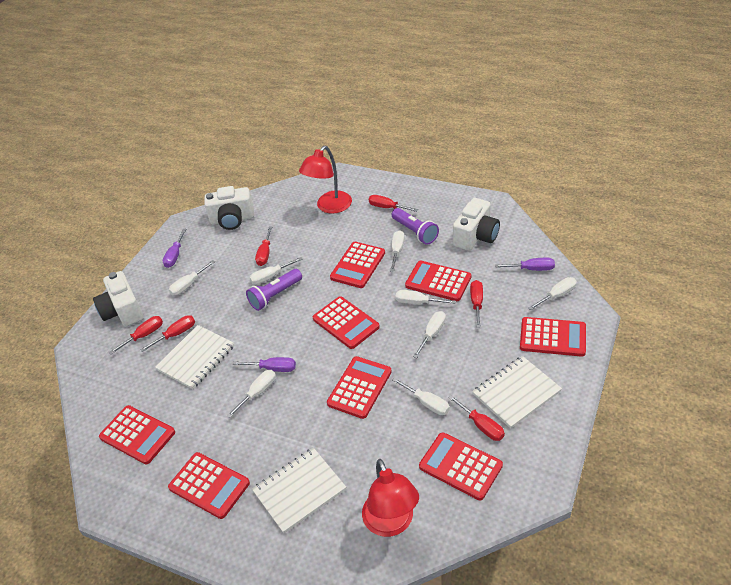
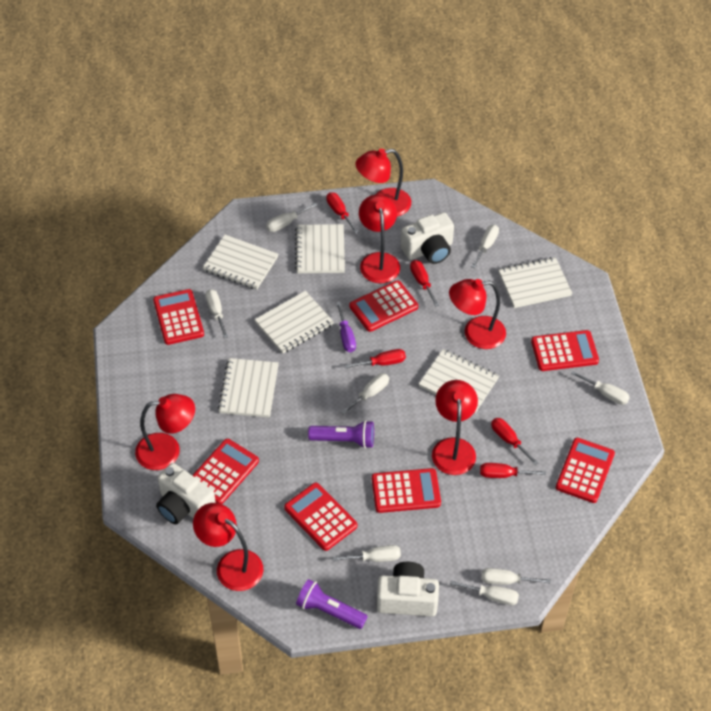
purple screwdriver: [163,229,186,268] [233,357,296,372] [495,258,555,271] = 3 -> [336,302,356,352] = 1
red calculator: [99,405,175,464] [168,452,250,519] [313,296,380,349] [327,356,392,419] [330,242,385,288] [405,261,471,301] [419,432,503,500] [520,317,586,357] = 8 -> [153,289,204,345] [192,439,259,504] [284,483,357,551] [349,280,418,332] [372,468,441,513] [531,330,599,371] [556,438,615,503] = 7
red lamp: [299,146,352,214] [362,459,419,537] = 2 -> [135,394,195,470] [193,503,263,591] [356,149,411,217] [359,195,400,283] [432,380,478,475] [449,279,506,349] = 6
red screwdriver: [109,316,163,354] [140,315,195,352] [255,227,272,266] [369,195,418,212] [448,395,505,441] [470,280,483,328] = 6 -> [326,192,359,234] [344,349,406,369] [410,260,439,307] [480,463,546,478] [491,418,538,465] = 5
white notebook: [155,325,235,389] [252,448,346,533] [472,356,562,429] = 3 -> [202,235,278,290] [218,358,279,418] [254,291,334,354] [295,224,345,273] [419,349,499,414] [498,257,572,308] = 6

